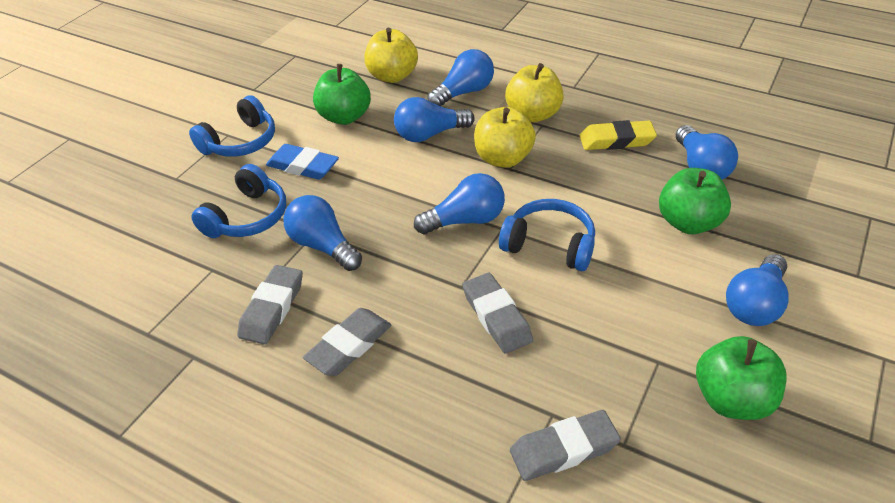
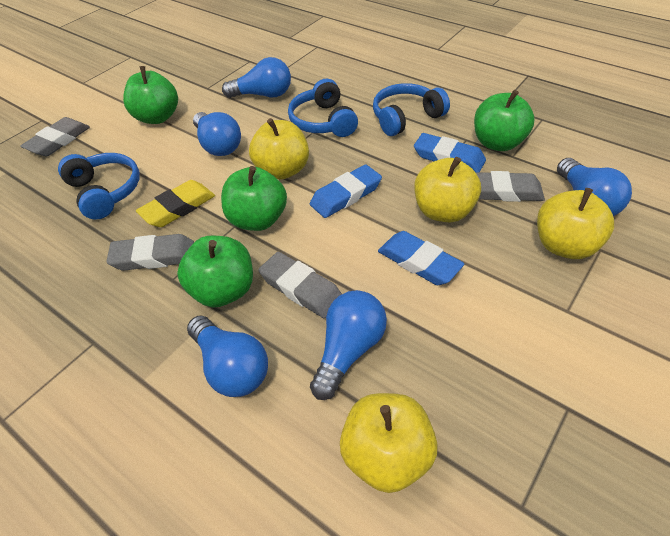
blue eraser: [266,144,339,180] = 1 -> [310,164,382,218] [378,231,464,285] [414,133,486,172] = 3
blue light bulb: [283,195,362,271] [394,97,475,142] [414,173,505,234] [428,49,494,106] [676,125,738,179] [726,254,788,326] = 6 -> [187,316,268,397] [193,112,241,156] [222,57,291,98] [310,290,387,400] [557,158,632,216] = 5
green apple: [313,64,371,125] [659,168,731,234] [696,336,786,420] = 3 -> [123,66,178,124] [177,236,253,308] [221,166,287,231] [474,90,535,151] = 4
yellow apple: [364,28,418,83] [474,107,536,168] [505,63,564,123] = 3 -> [249,118,309,180] [340,393,438,493] [414,157,481,222] [537,188,614,259] = 4

